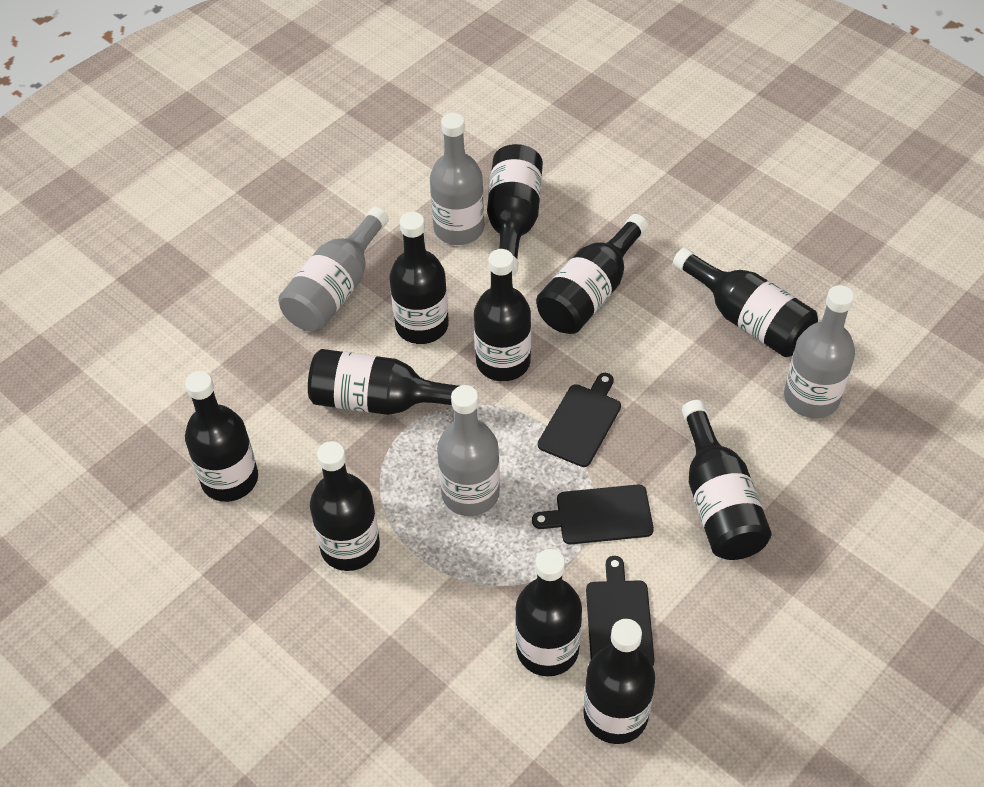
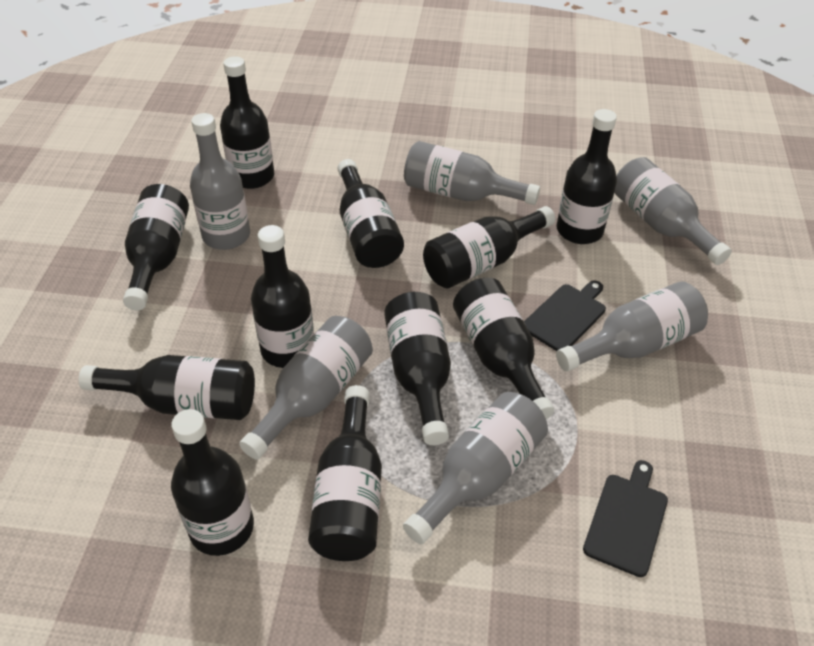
black cutting board: [532,484,654,544] [538,373,621,467] [586,556,655,666] = 3 -> [524,280,606,351] [583,460,668,577] = 2
grey bottle: [278,207,389,332] [430,113,484,245] [437,385,500,516] [784,285,855,418] = 4 -> [190,113,250,250] [239,316,373,460] [403,392,548,544] [404,141,540,205] [556,281,708,372] [614,157,732,265] = 6

